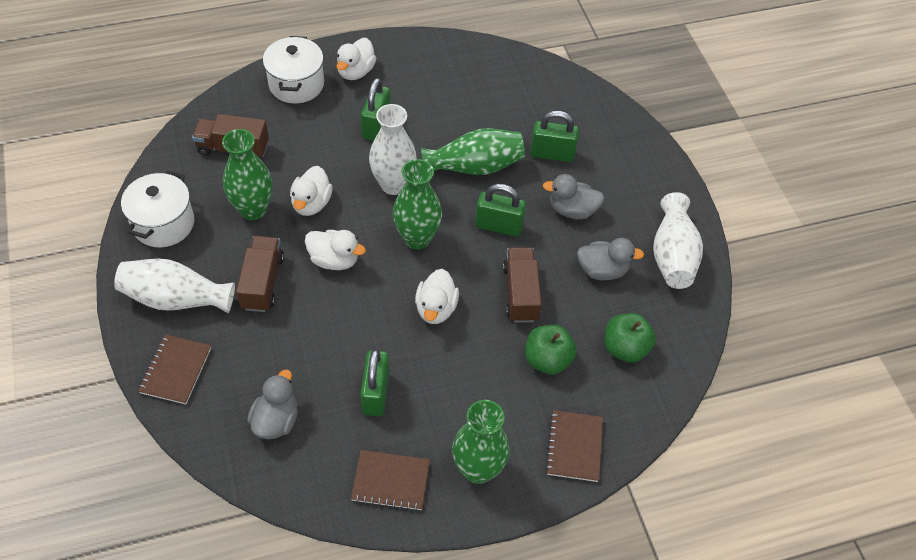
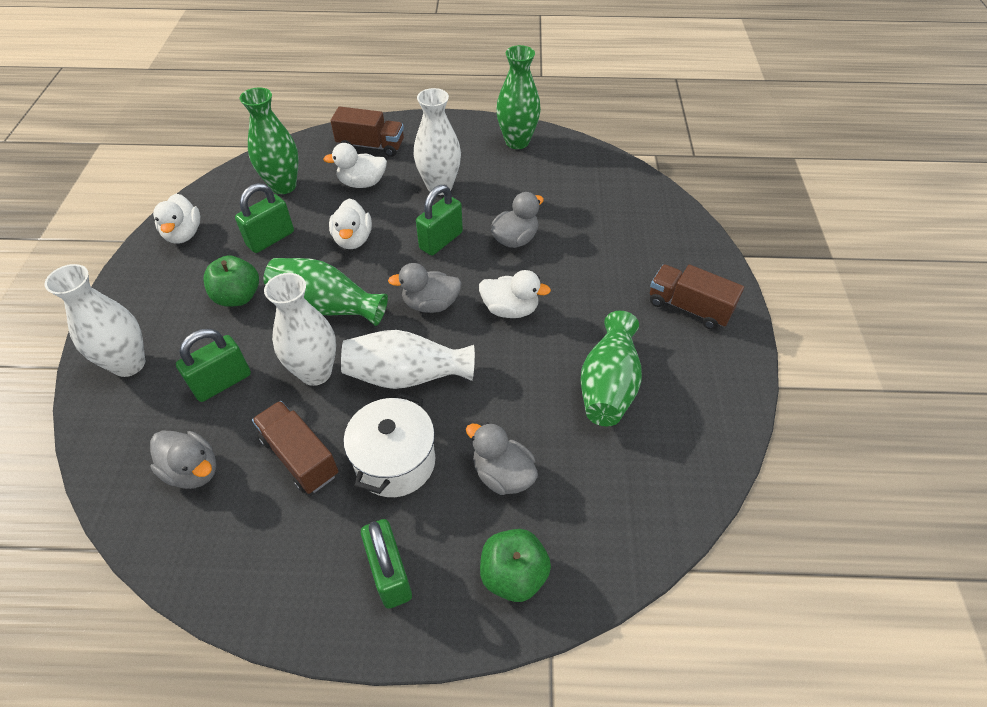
brown notebook: [138,334,211,404] [351,450,430,511] [545,410,603,482] = 3 -> none = 0
grey duck: [247,370,298,439] [543,174,605,220] [577,238,644,281] = 3 -> [150,431,216,489] [388,263,462,313] [466,422,538,495] [491,192,544,248] = 4
white pot: [121,170,194,247] [263,36,324,104] = 2 -> [344,393,435,497] = 1
white vase: [114,259,235,313] [369,104,417,195] [653,192,703,289] = 3 -> [45,264,146,377] [264,273,336,386] [341,330,475,389] [414,88,461,195] = 4

